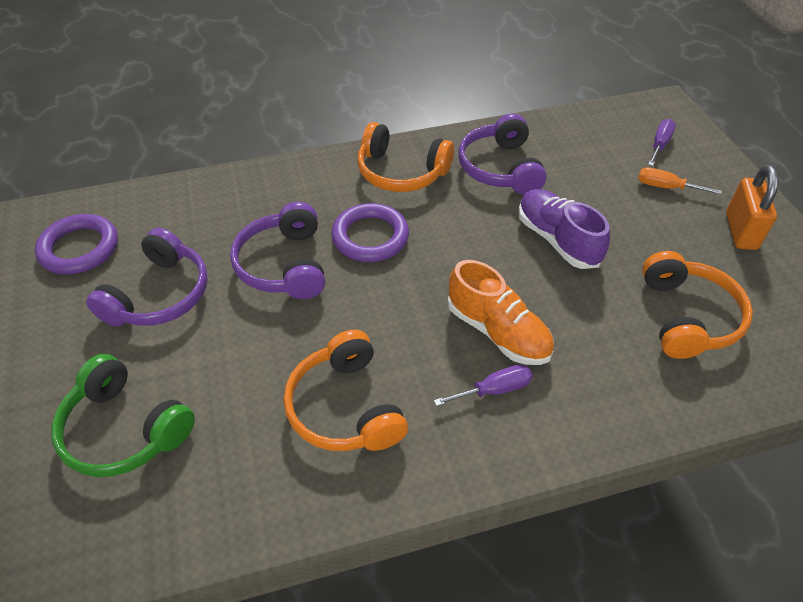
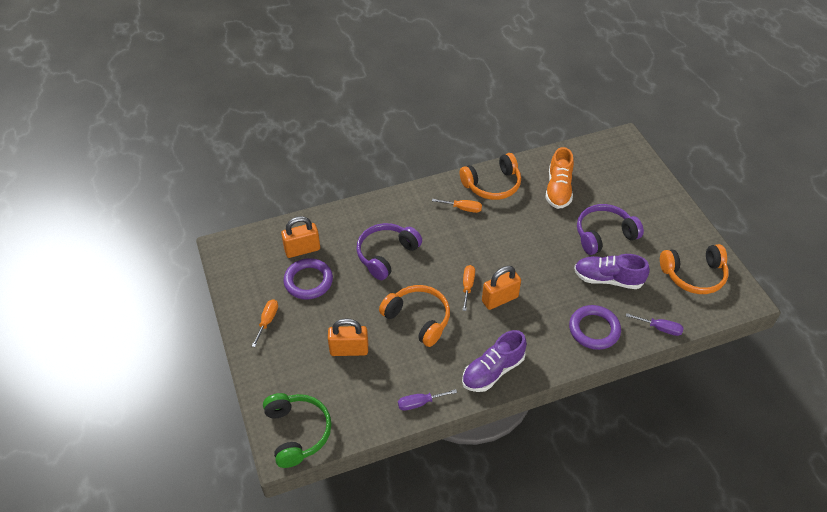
orange padlock: [726,165,778,250] = 1 -> [281,216,320,258] [328,318,368,356] [482,266,521,310] = 3
orange screwdriver: [638,167,722,195] = 1 -> [252,299,278,347] [432,199,482,213] [462,265,475,311] = 3
purple headphones: [86,228,208,327] [230,202,325,299] [458,114,547,195] = 3 -> [356,223,422,280] [577,204,644,255] = 2
purple shoe: [518,189,610,269] = 1 -> [462,330,527,392] [574,254,650,289] = 2

